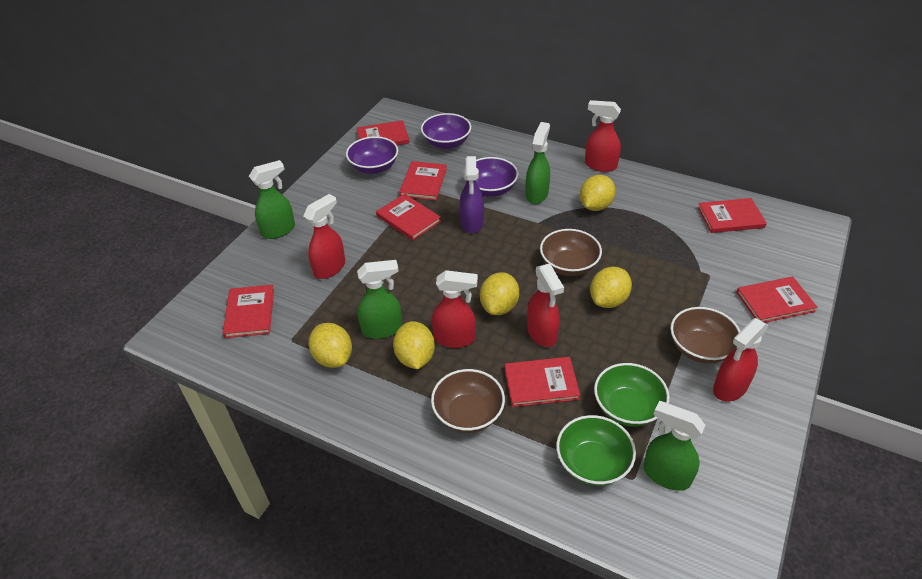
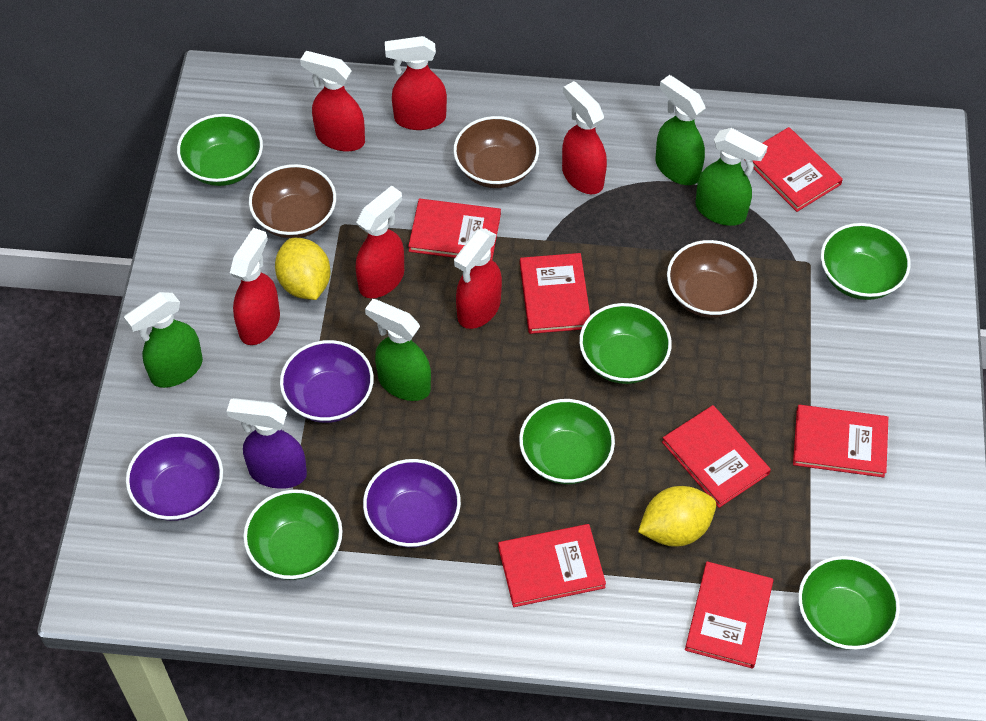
green bowl: [556,415,636,486] [594,363,669,427] = 2 -> [177,114,263,186] [243,490,343,580] [519,399,615,484] [579,303,672,384] [798,556,900,650] [821,223,911,300] = 6
red spray bottle: [303,194,345,279] [432,270,478,348] [527,264,564,347] [585,100,621,172] [713,318,769,401] = 5 -> [230,228,280,345] [300,51,365,152] [356,186,404,298] [385,36,447,130] [454,228,502,329] [562,81,607,194] = 6
yellow lemon: [309,323,352,368] [393,321,435,369] [480,272,519,315] [580,175,616,211] [590,267,632,308] = 5 -> [275,238,330,300] [638,486,716,547] = 2

